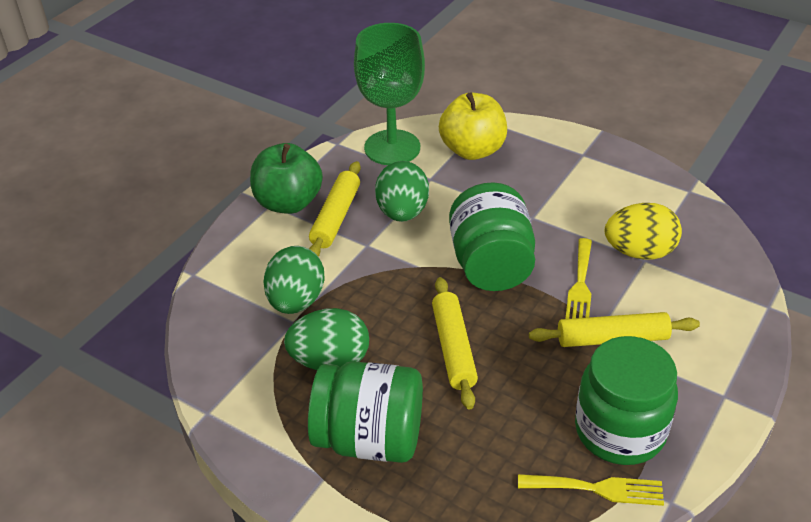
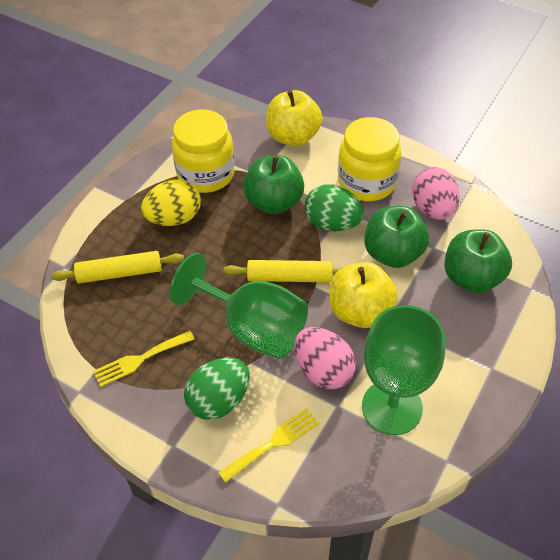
green apple: [250,143,323,214] = 1 -> [243,155,304,214] [364,206,429,268] [444,229,512,293] = 3
green egg: [264,246,324,314] [284,308,369,370] [375,161,429,222] = 3 -> [184,357,250,420] [305,185,364,231] = 2
green goblet: [354,23,425,165] = 1 -> [170,253,308,359] [362,305,445,435] = 2
green jar: [308,361,423,463] [449,182,535,291] [575,336,678,465] = 3 -> none = 0
pink egg: none = 0 -> [294,327,356,389] [412,167,460,220] = 2
yellow apple: [439,92,507,160] = 1 -> [266,90,323,146] [330,262,397,328] = 2
yellow jar: none = 0 -> [172,110,235,193] [338,117,401,201] = 2
yellow rolling pin: [309,161,361,257] [432,277,478,410] [529,312,700,347] = 3 -> [51,251,184,284] [223,260,342,282] = 2

